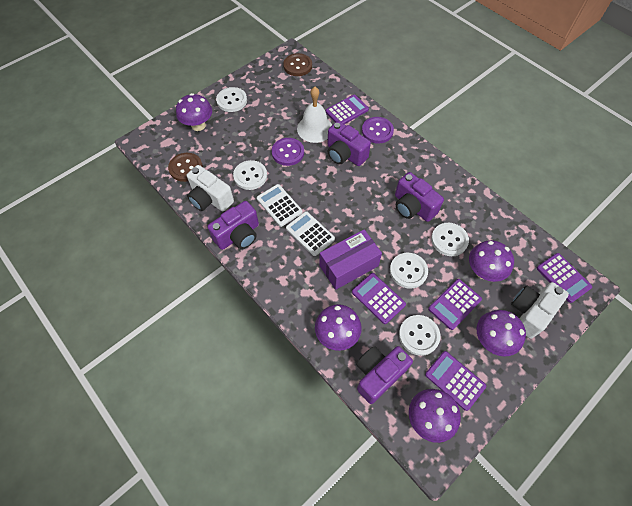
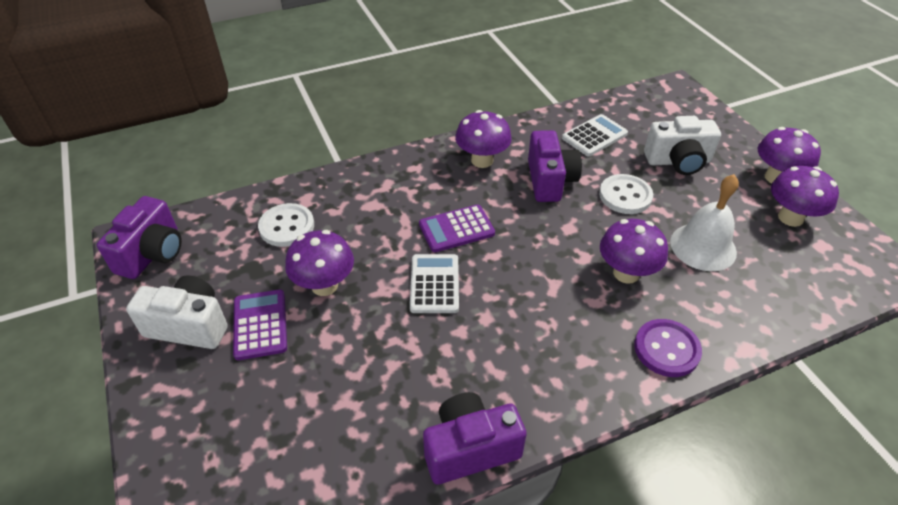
brown button: [168,153,203,182] [283,53,312,76] = 2 -> none = 0
purple box: [319,229,382,290] = 1 -> none = 0
purple button: [272,138,304,166] [362,117,394,144] = 2 -> [634,319,702,377] = 1
purple calculator: [326,95,369,124] [352,273,406,324] [425,351,486,411] [428,279,482,330] [537,253,592,303] = 5 -> [233,289,287,360] [419,205,495,252] = 2
purple camera: [207,201,259,250] [328,121,371,166] [356,346,413,404] [395,172,444,222] = 4 -> [97,196,182,279] [423,392,527,485] [528,130,582,202] = 3
white button: [216,87,247,112] [233,160,267,190] [390,253,428,289] [399,315,440,356] [431,223,469,256] = 5 -> [258,203,314,247] [599,174,653,214] = 2

